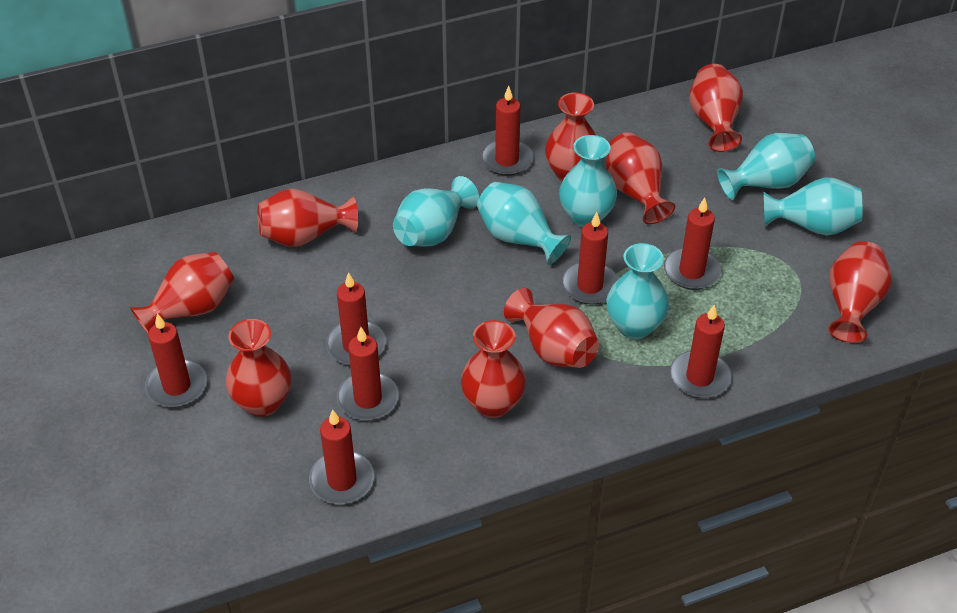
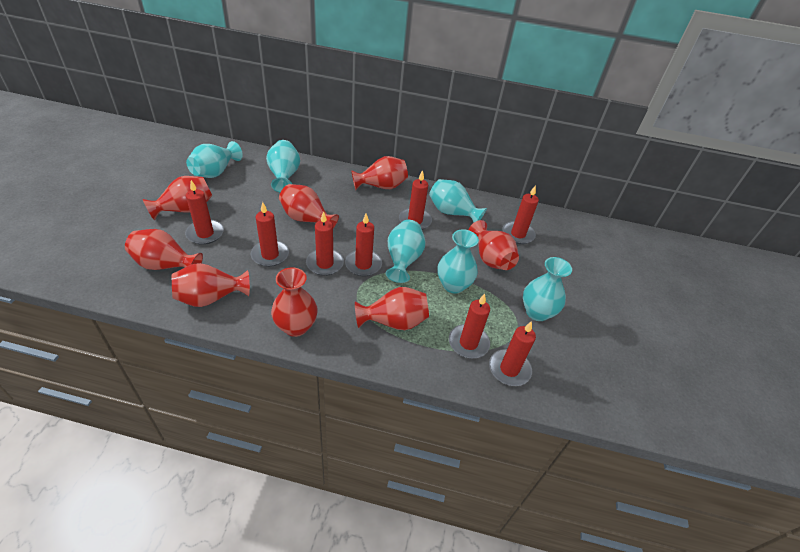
red vase: [129,252,234,334] [225,319,292,417] [257,188,358,247] [461,320,526,418] [504,288,599,368] [545,93,597,181] [606,132,675,224] [689,64,743,152] [828,241,892,343] = 9 -> [125,229,203,270] [143,176,212,221] [172,263,250,307] [271,267,318,337] [279,184,339,228] [351,156,408,190] [355,287,429,330] [469,220,519,270] = 8

